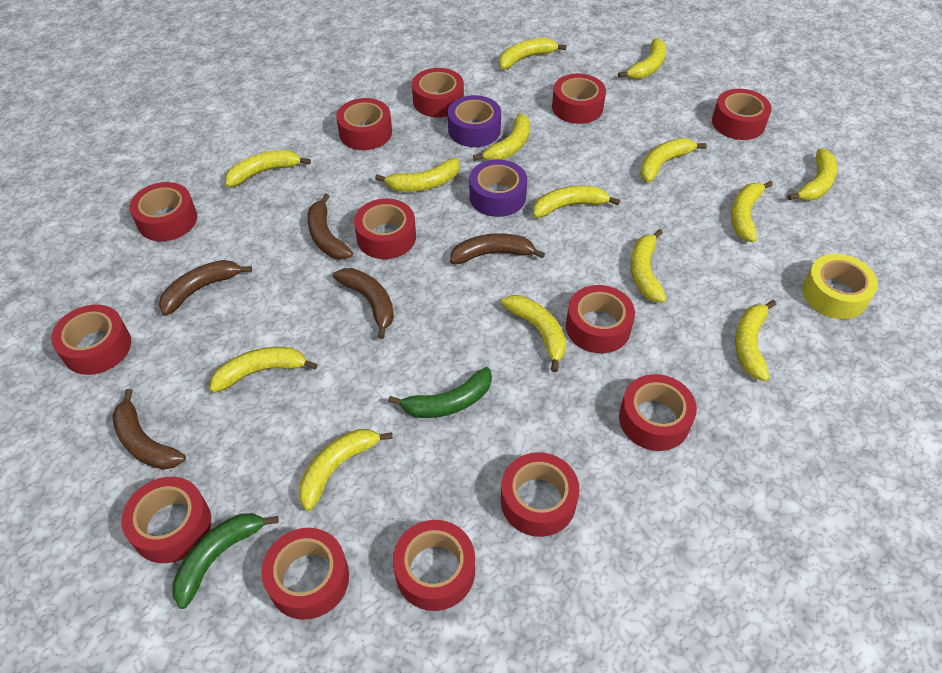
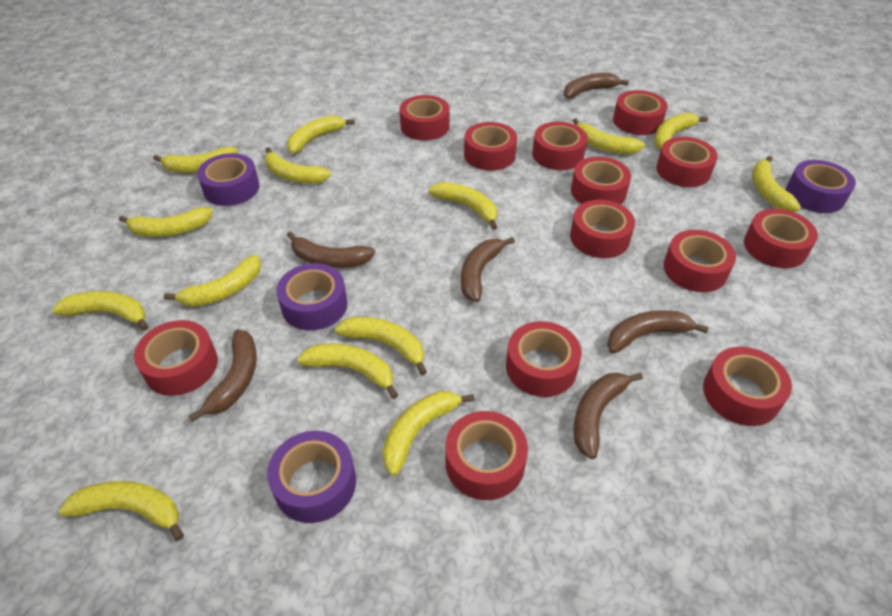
brown banana: [112,389,186,470] [159,260,252,315] [307,194,353,260] [333,268,394,339] [450,233,545,264] = 5 -> [189,330,257,422] [287,231,375,268] [461,237,515,302] [564,73,629,99] [573,372,643,459] [607,310,709,354] = 6
green banana: [172,513,279,609] [388,367,492,418] = 2 -> none = 0
purple tape: [448,95,501,147] [469,159,527,217] = 2 -> [197,153,260,206] [267,431,356,523] [276,263,347,331] [786,160,856,213] = 4
yellow tape: [802,254,878,319] = 1 -> none = 0

